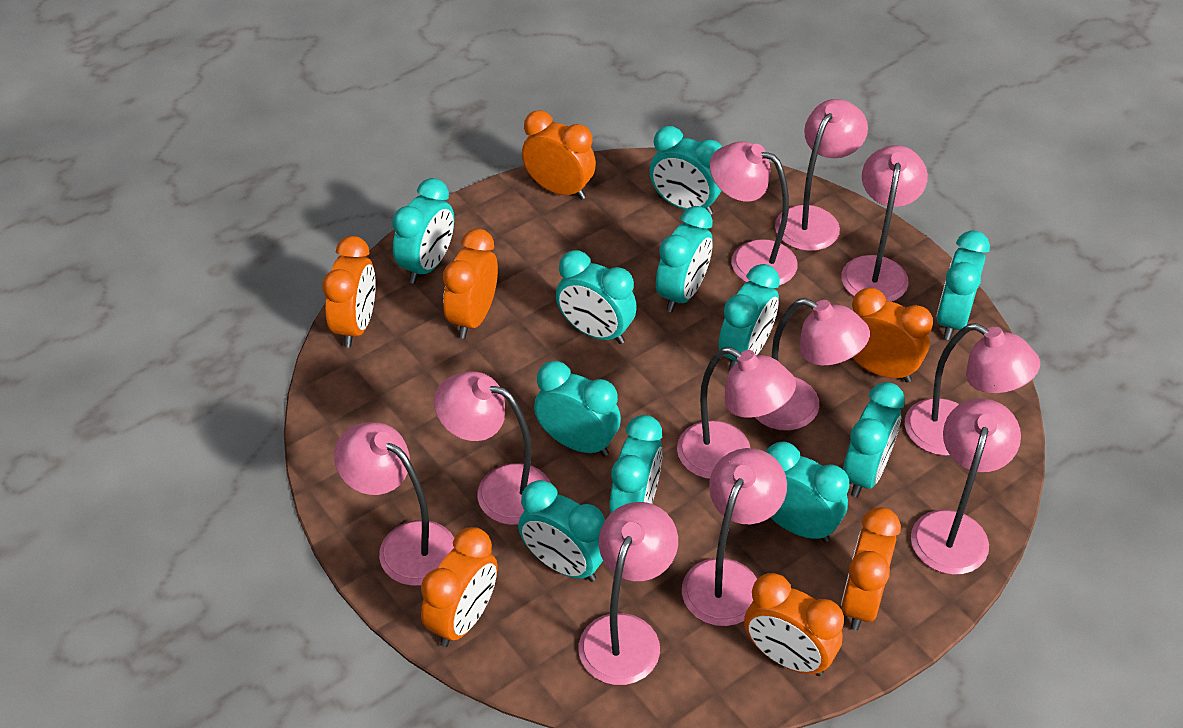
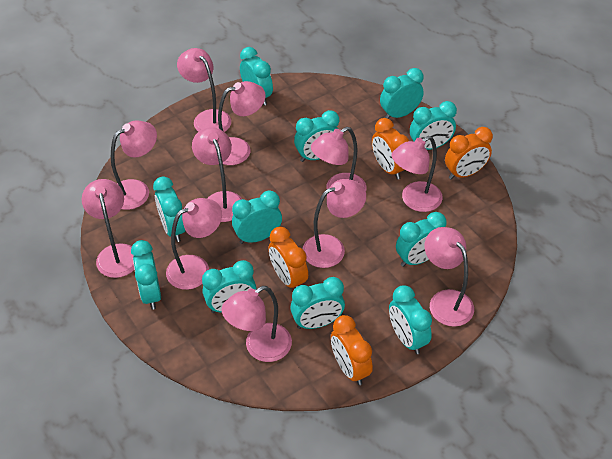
orange clock: [322,236,376,348] [421,527,498,647] [443,229,498,338] [522,111,596,200] [744,573,844,676] [841,507,901,631] [850,288,933,382] = 7 -> [269,227,308,288] [331,315,373,385] [372,118,409,180] [445,127,493,180] = 4

